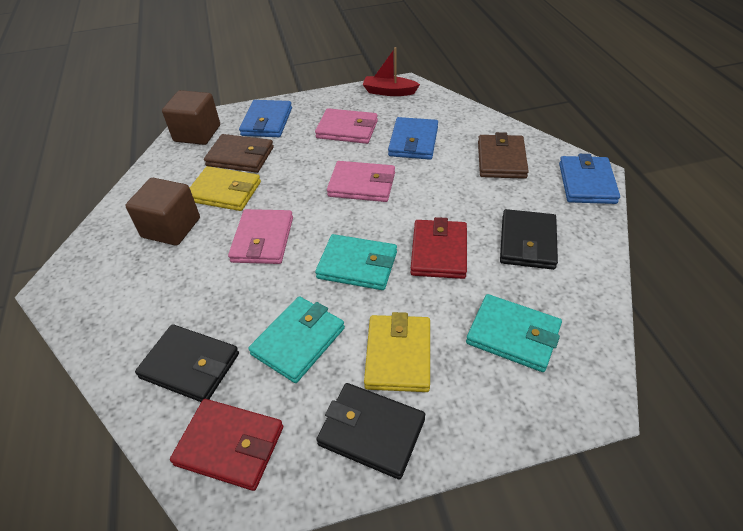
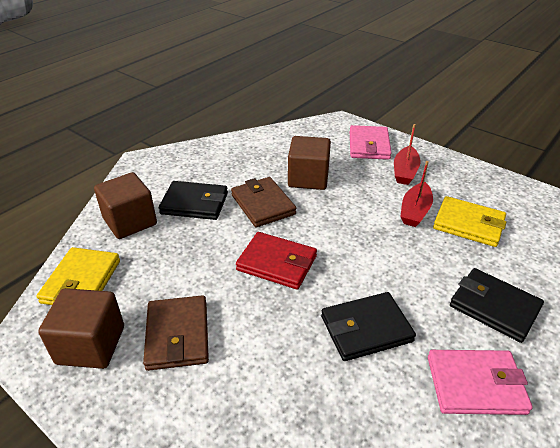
blue wallet: [239,100,292,137] [388,117,438,160] [559,154,620,204] = 3 -> none = 0
brown cube: [125,178,200,246] [162,90,220,145] = 2 -> [38,288,124,369] [94,172,157,239] [288,136,331,190] = 3
pink wallet: [228,209,293,264] [315,108,378,144] [327,161,395,202] = 3 -> [350,125,392,160] [428,350,533,415] = 2
red boat: [362,47,420,96] = 1 -> [394,124,421,185] [400,161,433,227] = 2
red wallet: [170,399,283,491] [410,217,467,279] = 2 -> [236,232,317,290] = 1
turquoise wallet: [248,296,345,383] [315,234,397,290] [466,294,562,372] = 3 -> none = 0

